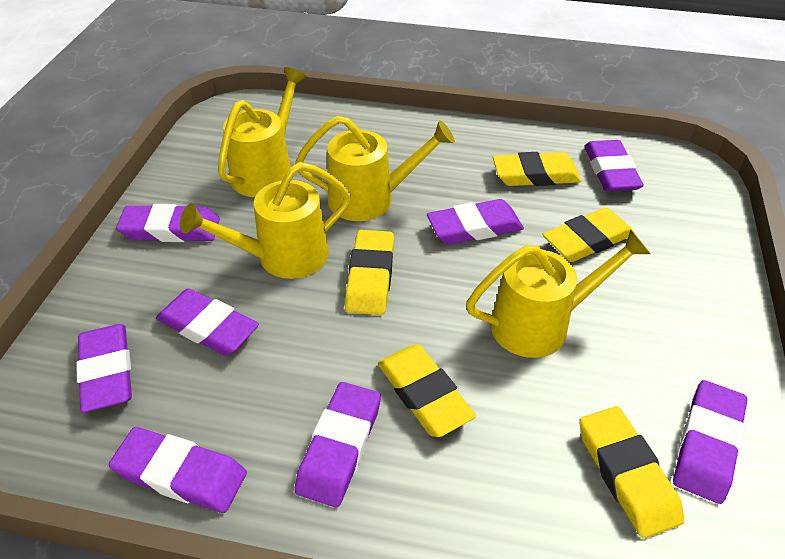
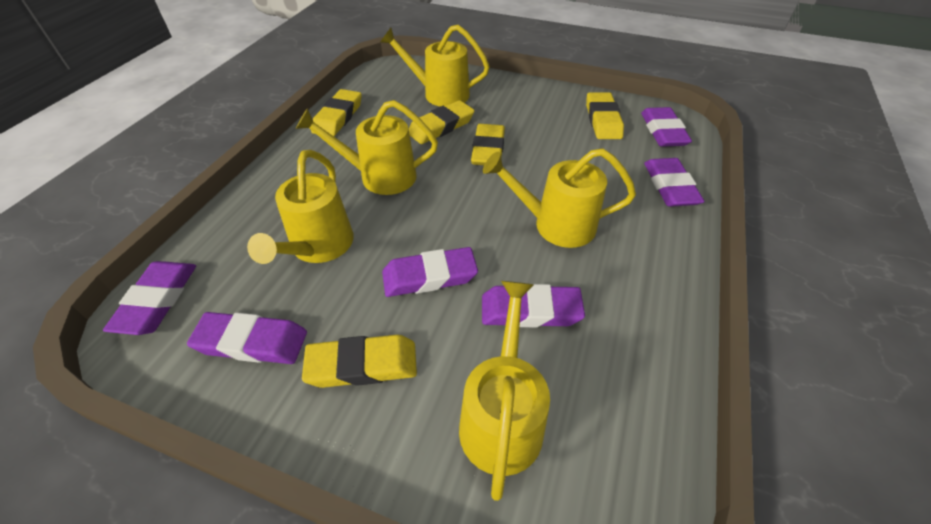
purple eraser: [76,324,132,413] [109,427,247,513] [116,204,220,242] [156,288,259,356] [294,382,381,507] [427,199,524,244] [584,140,644,192] [673,380,747,504] = 8 -> [103,261,196,335] [187,312,307,364] [382,247,478,297] [482,284,585,327] [641,107,692,147] [644,158,705,206] = 6
yellow watering can: [180,162,351,279] [218,67,307,197] [295,116,455,221] [466,230,650,358] = 4 -> [247,150,354,264] [296,100,438,195] [380,25,490,107] [459,281,550,501] [483,148,636,248] = 5

